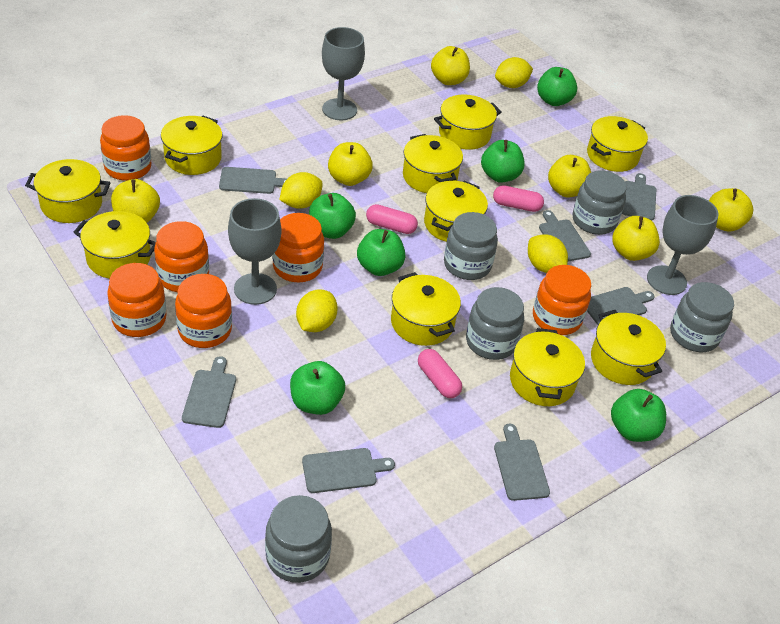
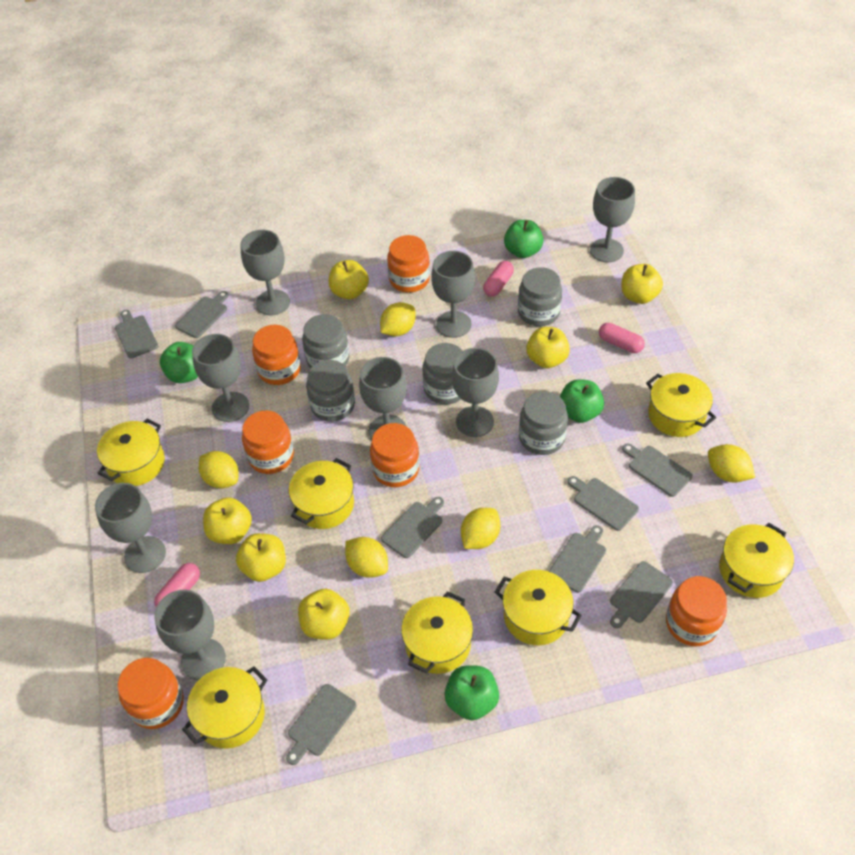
green apple: [290,361,345,415] [309,193,356,239] [357,229,405,276] [481,140,524,183] [537,67,577,106] [611,389,666,442] = 6 -> [160,342,198,383] [444,665,499,720] [504,220,544,258] [560,379,604,423] = 4
grey cutting board: [182,356,236,428] [219,167,287,194] [302,448,395,493] [494,423,550,501] [539,210,591,262] [587,287,655,325] [622,173,657,221] = 7 -> [115,310,158,358] [175,291,228,338] [286,684,356,765] [381,497,444,558] [549,525,606,593] [567,476,639,531] [610,561,673,628] [622,443,693,497] = 8
grey goblet: [228,198,281,305] [322,27,365,120] [647,195,719,295] = 3 -> [95,483,166,573] [154,590,226,680] [192,334,249,422] [240,230,290,315] [359,357,407,439] [431,251,475,338] [452,348,499,437] [590,177,635,262] = 8
yellow lemon: [279,172,323,209] [296,290,338,332] [495,57,533,88] [528,235,568,273] = 4 -> [199,451,239,488] [345,537,388,578] [380,302,416,336] [461,508,500,549] [708,444,755,483] = 5
yellow pot: [25,159,110,223] [73,211,156,279] [161,116,222,175] [391,272,461,346] [403,134,463,193] [424,181,488,242] [434,94,501,150] [510,328,585,406] [587,116,648,172] [591,310,666,385] = 10 -> [97,419,165,486] [182,666,267,749] [289,458,354,529] [401,591,473,674] [495,570,582,645] [646,373,716,437] [719,523,794,598] = 7

